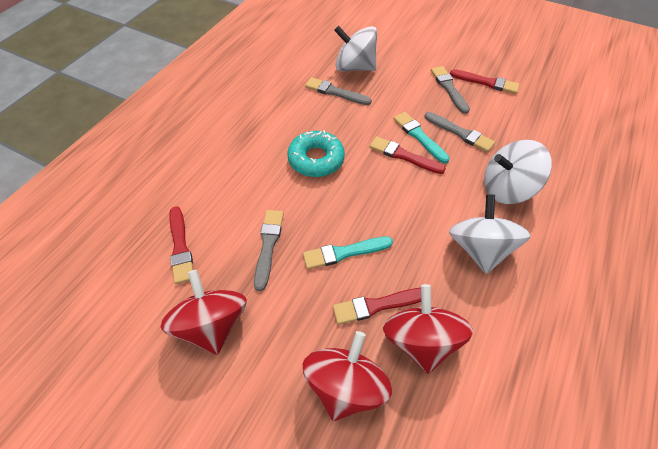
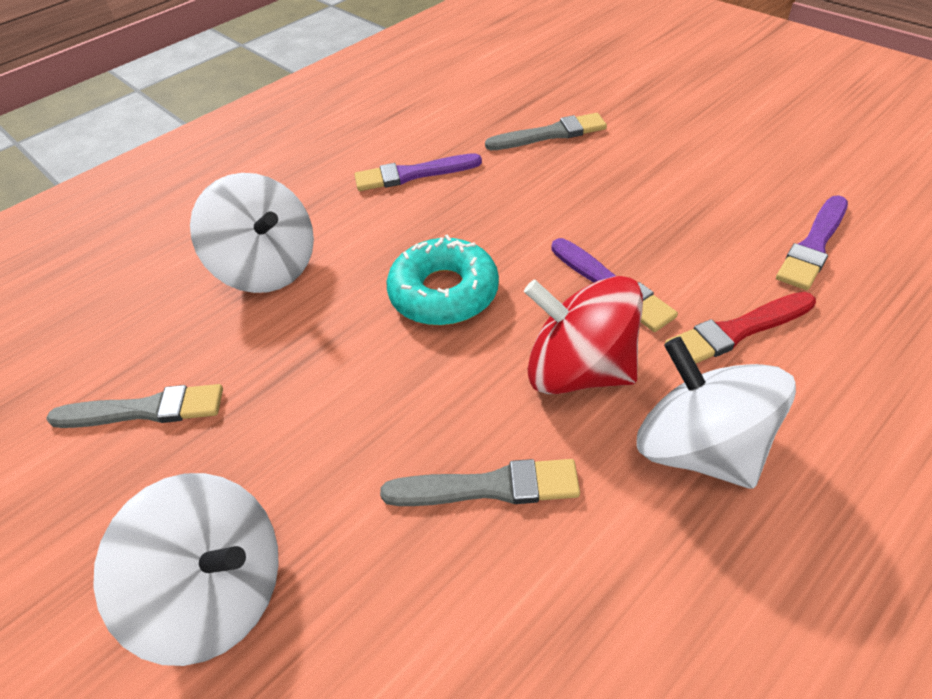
grey brush: [254,210,284,291] [305,77,372,105] [424,112,495,152] [431,66,470,114] = 4 -> [46,384,223,428] [380,459,580,506] [485,113,607,150] = 3
purple brush: none = 0 -> [354,153,482,191] [551,238,678,332] [776,195,848,290] = 3
red brush: [169,206,193,284] [333,288,421,325] [370,136,446,174] [450,69,520,94] = 4 -> [665,292,816,363] = 1
red spinning top: [160,270,247,355] [303,331,392,421] [383,284,473,374] = 3 -> [524,276,643,394] = 1
turquoise brush: [303,237,393,269] [393,112,450,164] = 2 -> none = 0

